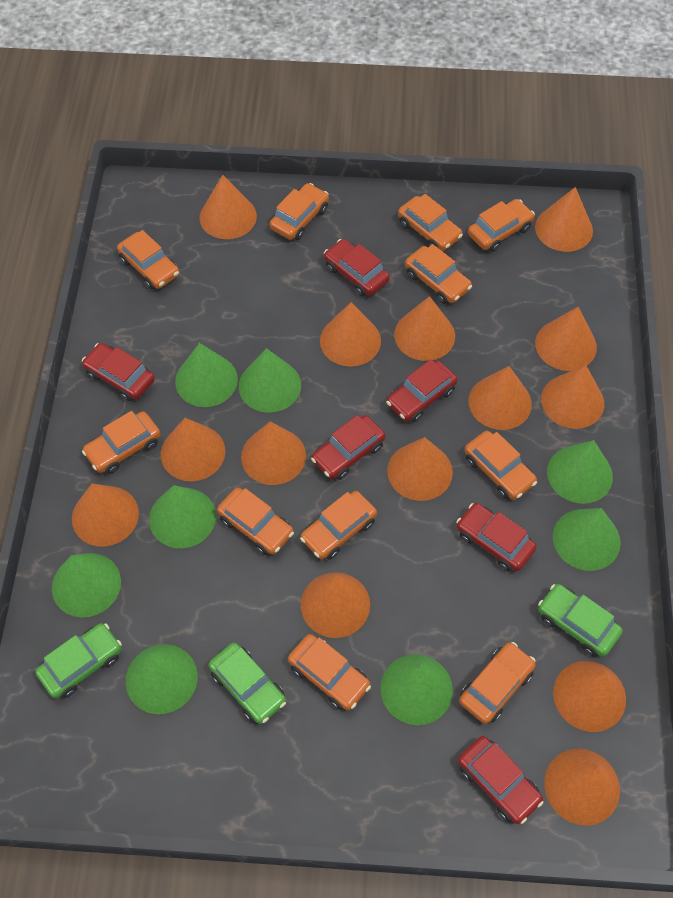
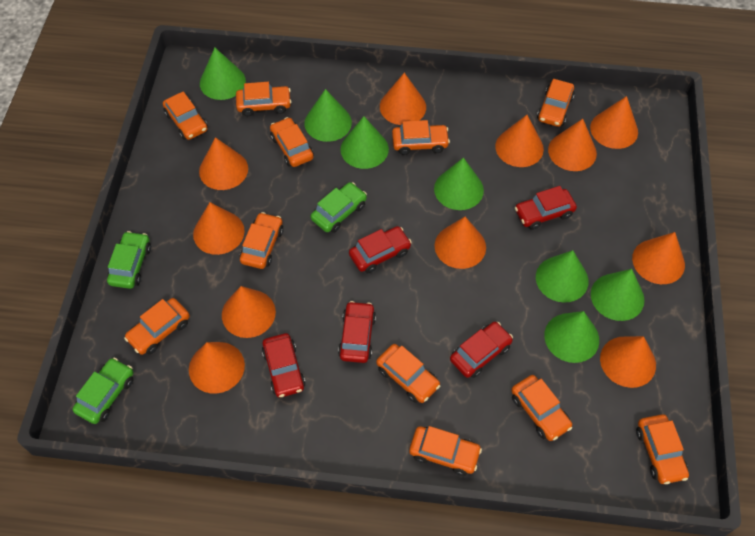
green cone: [52,553,121,618] [126,644,198,714] [149,485,216,548] [175,343,238,407] [239,348,301,413] [380,654,453,725] [547,440,613,504] [553,508,621,571] = 8 -> [200,48,246,100] [304,89,352,142] [341,116,389,169] [434,157,484,210] [536,250,589,303] [544,311,599,363] [591,269,644,321] = 7
orange cone: [72,484,139,547] [161,418,225,481] [200,175,257,239] [241,422,306,485] [301,572,370,638] [320,302,381,367] [387,437,453,501] [394,296,455,361] [469,366,532,430] [535,187,593,252] [535,307,597,371] [541,364,604,429] [544,749,620,826] [553,661,626,732] = 14 -> [189,342,245,394] [193,202,245,255] [199,137,248,190] [222,286,276,338] [380,73,426,125] [434,217,486,269] [495,115,544,167] [548,119,597,171] [590,96,638,149] [600,336,656,388] [632,232,685,284] = 11
red car: [82,343,155,401] [311,415,386,480] [324,239,390,297] [386,359,458,422] [456,503,537,571] [458,736,543,824] = 6 -> [262,333,306,398] [338,301,376,363] [349,226,412,273] [450,322,513,378] [515,186,577,230] = 5

